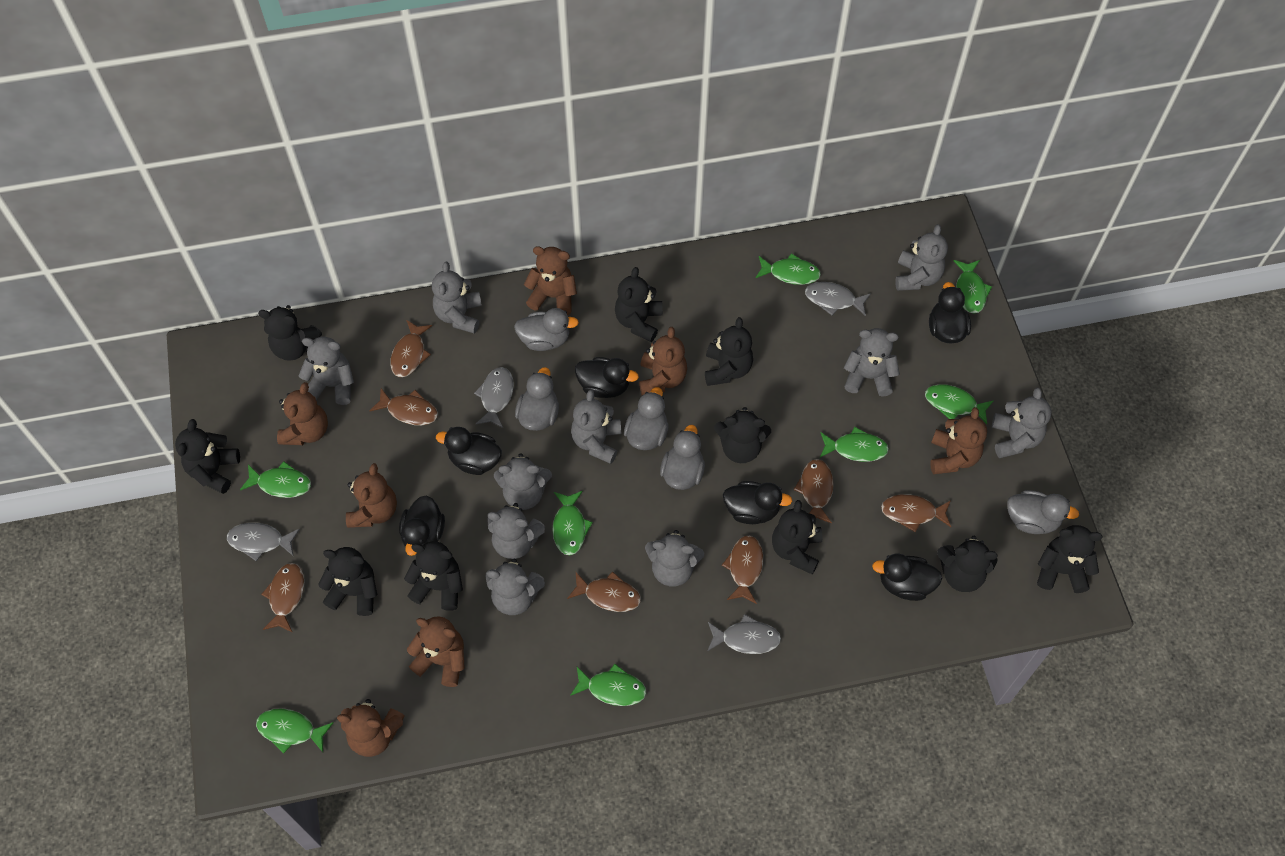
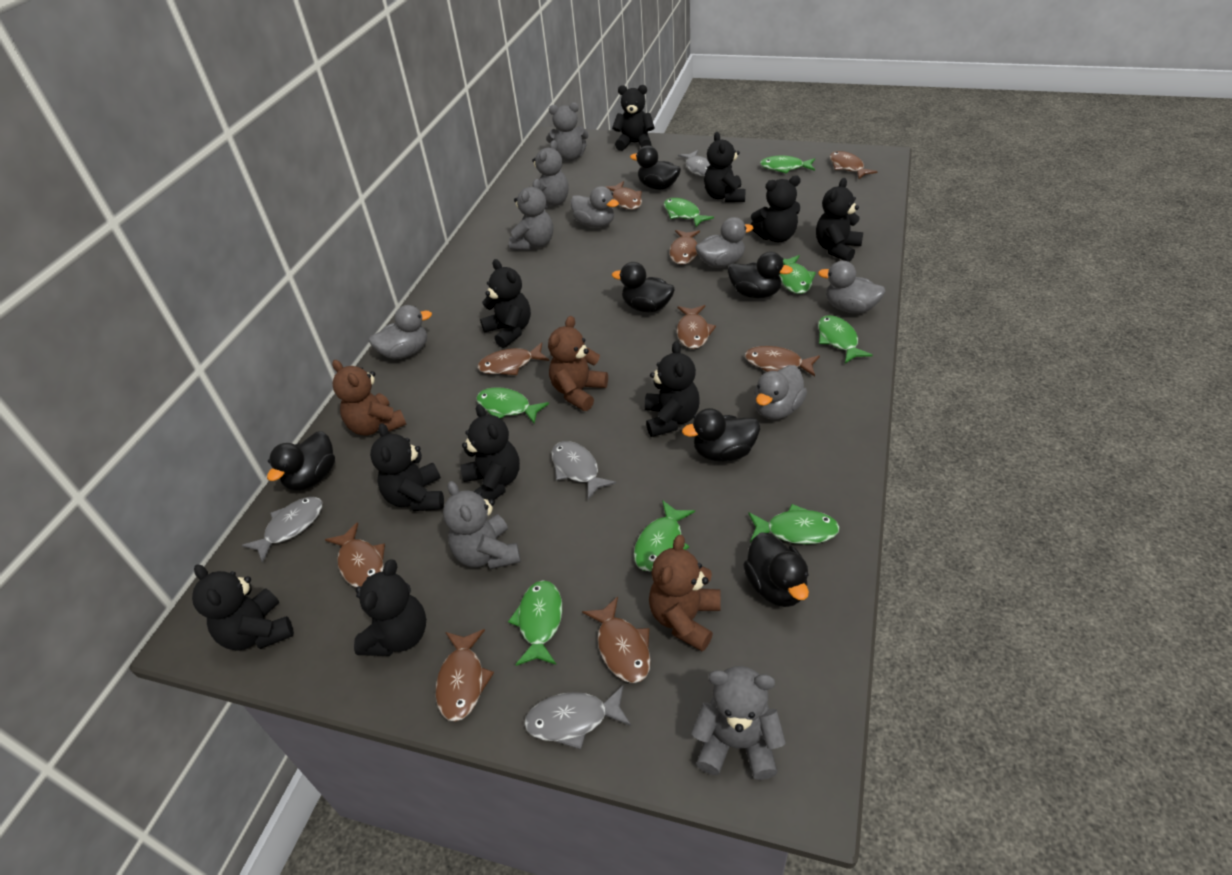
brown fish: [261,563,304,633] [370,388,438,426] [390,320,432,377] [567,571,641,612] [722,535,763,604] [793,459,834,524] [881,494,951,533] = 7 -> [325,522,385,587] [436,629,494,722] [478,342,549,375] [582,597,651,683] [605,181,642,210] [669,230,700,265] [677,305,716,349] [745,346,820,376] [829,151,877,179] = 9
brown teddy bear: [277,382,328,445] [337,699,404,757] [346,463,397,528] [407,616,465,687] [524,246,577,315] [639,327,687,396] [930,407,987,475] = 7 -> [332,360,406,436] [548,316,608,411] [649,535,721,651] = 3
grey teddy bear: [299,337,354,405] [432,262,482,334] [486,559,545,615] [487,503,545,559] [494,453,552,510] [571,389,621,464] [645,530,704,586] [844,328,900,397] [895,224,948,291] [992,388,1051,458] = 10 -> [443,481,521,569] [509,179,553,251] [532,140,568,209] [546,102,589,161] [691,666,786,780] = 5

